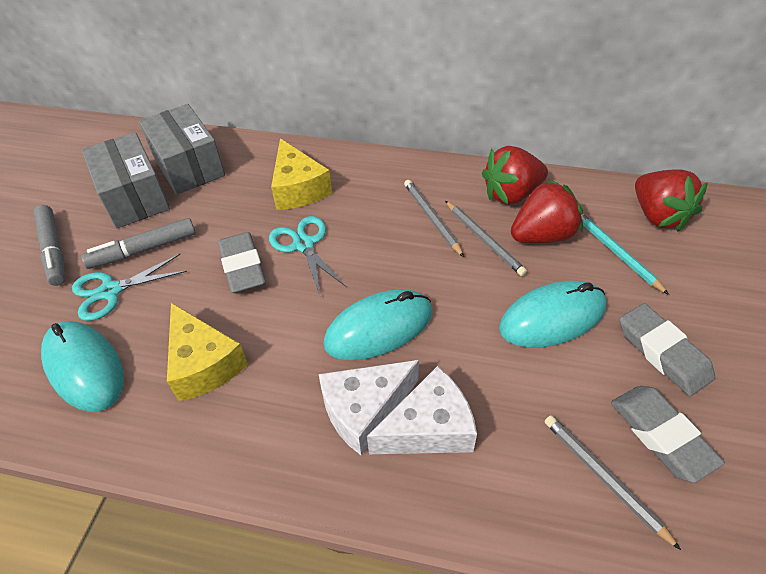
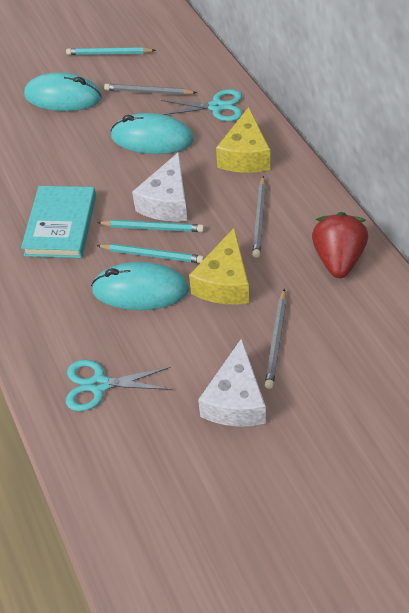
grey box: [82,132,170,229] [139,104,225,195] = 2 -> none = 0
grey eraser: [218,232,266,293] [611,386,725,483] [620,303,715,396] = 3 -> none = 0
grey marker: [33,205,66,286] [81,218,196,269] = 2 -> none = 0
red strawberry: [482,146,548,204] [511,179,583,243] [635,169,708,232] = 3 -> [312,212,368,278] = 1
turquoise book: none = 0 -> [21,186,96,258] = 1
turquoise pencil: [581,214,669,295] = 1 -> [66,47,156,55] [96,243,204,263] [97,220,204,232] = 3

